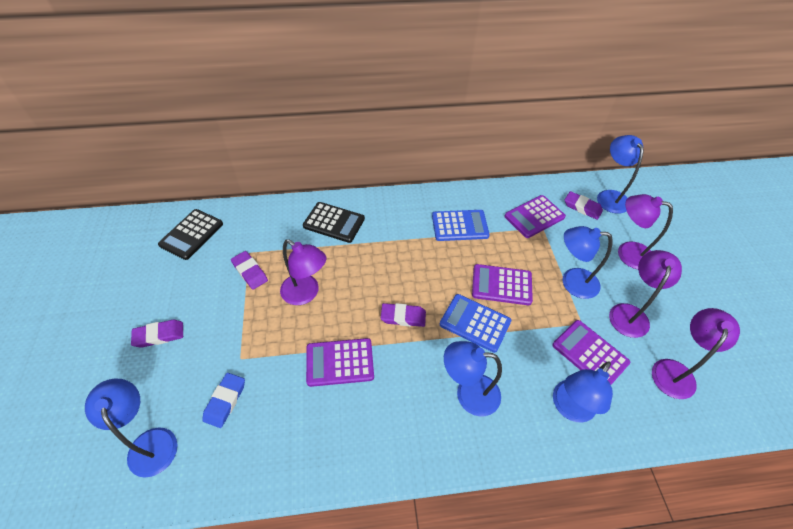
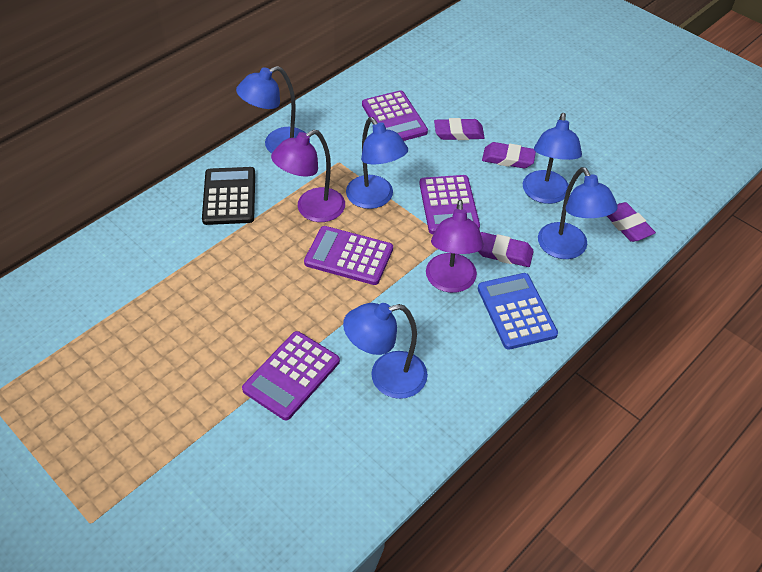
black calculator: [158,209,223,260] [303,202,365,243] = 2 -> [202,167,255,225] = 1
blue calculator: [432,210,490,241] [440,294,511,353] = 2 -> [478,273,558,350] = 1
blue eraser: [202,373,245,428] = 1 -> none = 0
purple lamp: [280,239,326,305] [609,250,682,338] [618,194,673,270] [652,308,740,399] = 4 -> [271,130,345,222] [426,200,484,293] = 2

